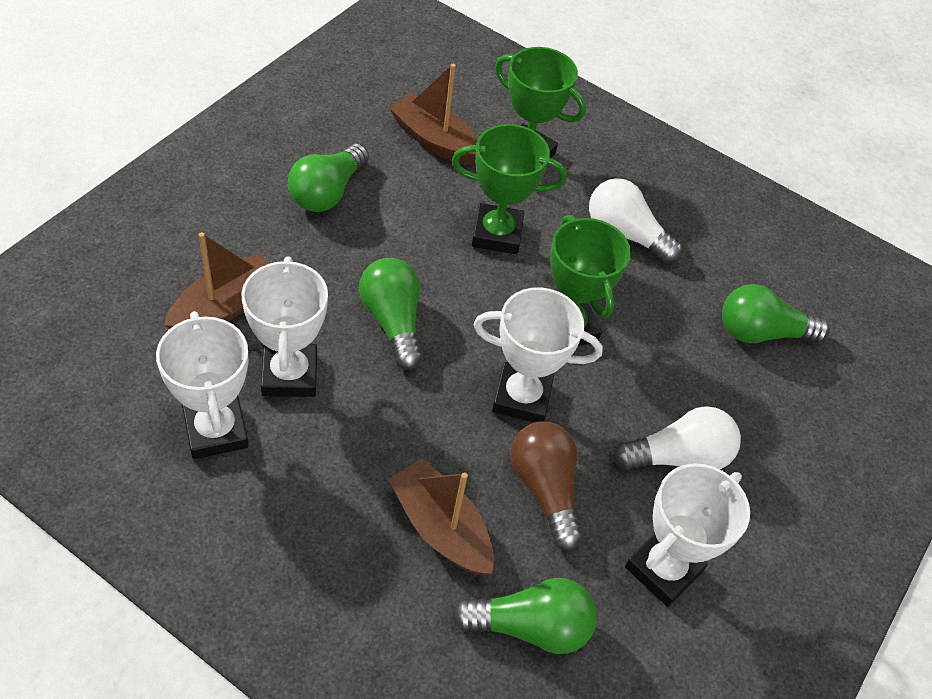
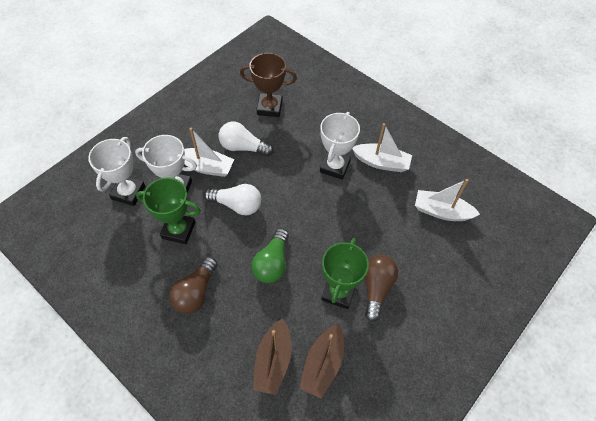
brown boat: [164,232,269,329] [388,458,494,575] [389,64,478,165] = 3 -> [253,318,291,395] [299,324,344,398] = 2
brown light bulb: [510,421,583,551] = 1 -> [169,257,218,314] [365,255,398,322] = 2
brown trophy: none = 0 -> [240,53,297,117] = 1
green light bulb: [288,144,369,212] [359,258,422,370] [452,578,597,654] [722,284,830,343] = 4 -> [251,228,289,283] = 1
green trophy: [452,124,567,254] [495,47,586,158] [550,215,631,346] = 3 -> [136,177,201,244] [321,238,369,309] = 2
white boat: none = 0 -> [184,128,234,177] [352,123,412,172] [415,179,480,221] = 3
white trophy: [156,311,249,459] [241,256,328,397] [473,287,603,423] [625,463,750,607] = 4 -> [88,137,145,206] [135,135,197,193] [320,112,360,180] = 3

